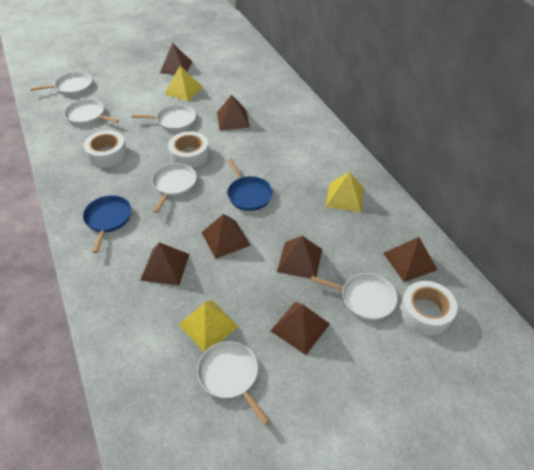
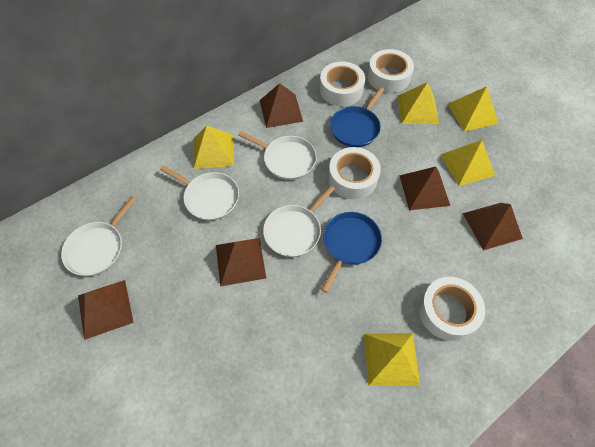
brown pyramid: [141,242,190,286] [160,43,192,75] [201,214,251,259] [217,95,250,130] [270,302,330,355] [277,236,322,279] [383,237,437,282] = 7 -> [78,280,134,340] [216,238,266,287] [260,83,303,128] [399,167,450,210] [463,203,523,250] = 5
white pan: [30,72,92,95] [64,99,119,125] [131,105,196,131] [152,163,197,213] [197,341,269,425] [310,273,398,320] = 6 -> [61,196,136,276] [160,166,239,220] [238,131,317,180] [263,186,335,257] = 4
white tape: [84,130,127,167] [168,131,209,168] [400,281,457,336] = 3 -> [320,61,365,106] [328,147,381,199] [367,49,414,93] [418,277,485,341] = 4
yellow pyramid: [164,66,202,101] [178,300,239,352] [326,172,364,212] = 3 -> [194,125,234,169] [364,333,420,386] [398,82,439,124] [440,140,495,186] [448,86,499,132] = 5

